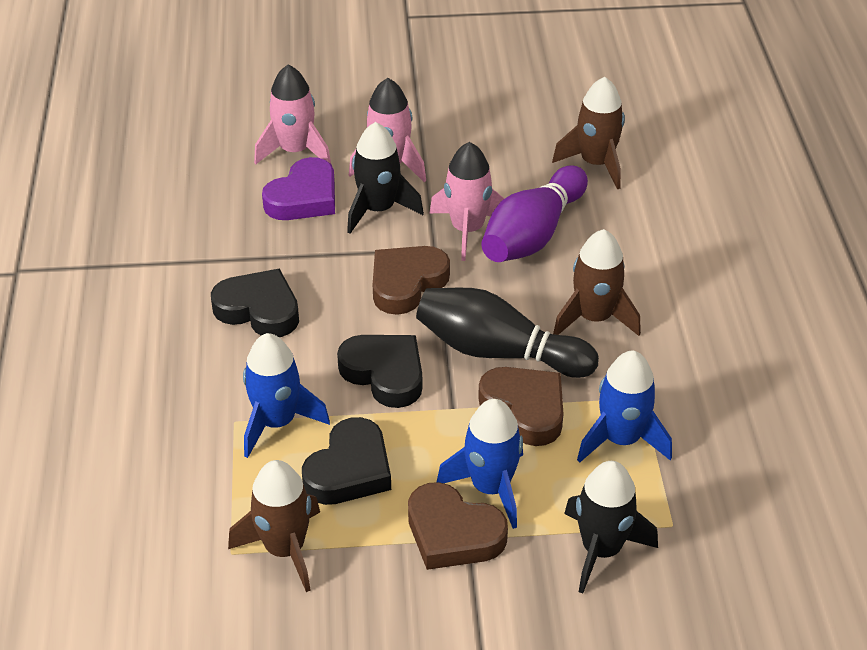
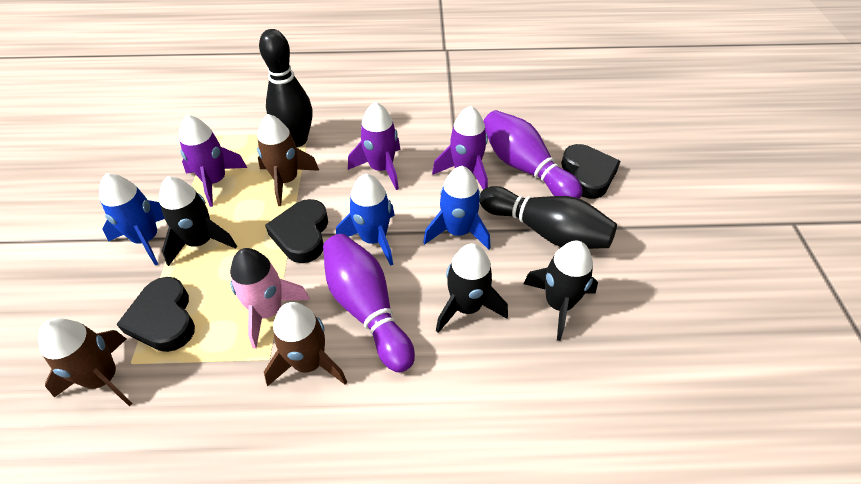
black bowling pin: [416,288,599,378] = 1 -> [259,29,312,147] [480,186,617,249] = 2
black rocket: [347,122,424,234] [564,461,658,594] = 2 -> [159,176,237,266] [436,243,508,333] [523,241,598,341] = 3
brown heart: [373,246,450,315] [408,482,508,570] [478,367,564,446] = 3 -> none = 0
pink rocket: [254,65,331,164] [349,78,426,182] [430,142,505,261] = 3 -> [230,248,310,349] = 1
purple bowling pin: [481,165,588,262] = 1 -> [323,234,415,372] [483,110,583,198] = 2
purple heart: [262,157,335,220] = 1 -> none = 0
purple rocket: none = 0 -> [179,115,247,207] [348,102,400,190] [432,106,488,190] = 3

